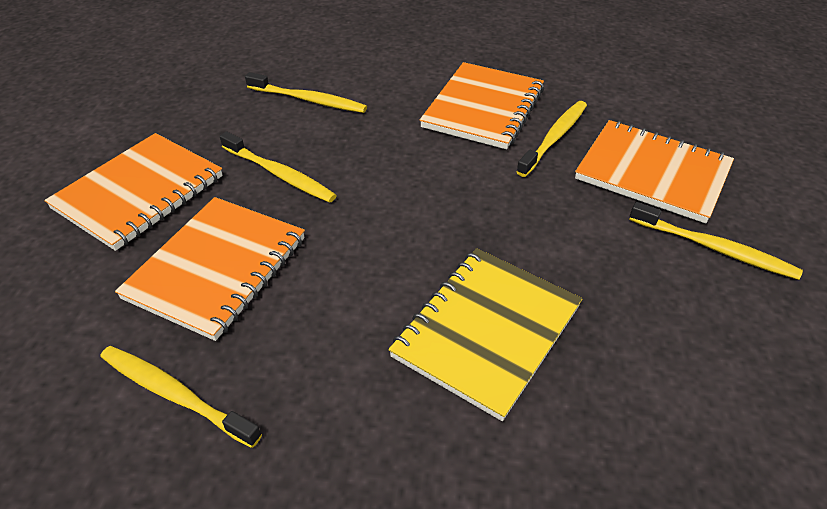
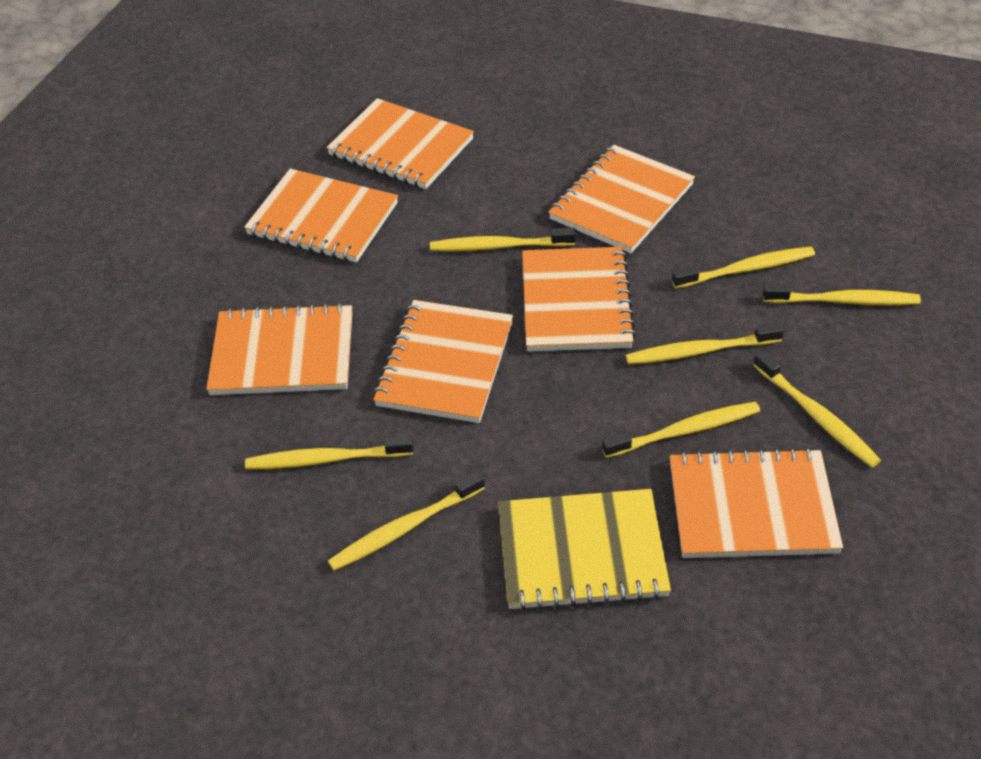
orange notebook: [44,133,223,251] [115,197,305,341] [420,62,544,149] [575,120,734,224] = 4 -> [206,303,352,395] [244,169,398,263] [327,98,474,189] [373,300,513,423] [522,247,636,352] [548,145,695,253] [670,448,843,558] = 7
yellow toothbrush: [100,346,262,448] [220,131,337,203] [245,72,367,113] [516,101,587,177] [629,202,803,280] = 5 -> [245,435,414,470] [328,471,485,571] [430,228,576,252] [602,402,760,458] [626,323,784,365] [672,246,815,289] [753,350,881,467] [763,284,921,305] = 8

